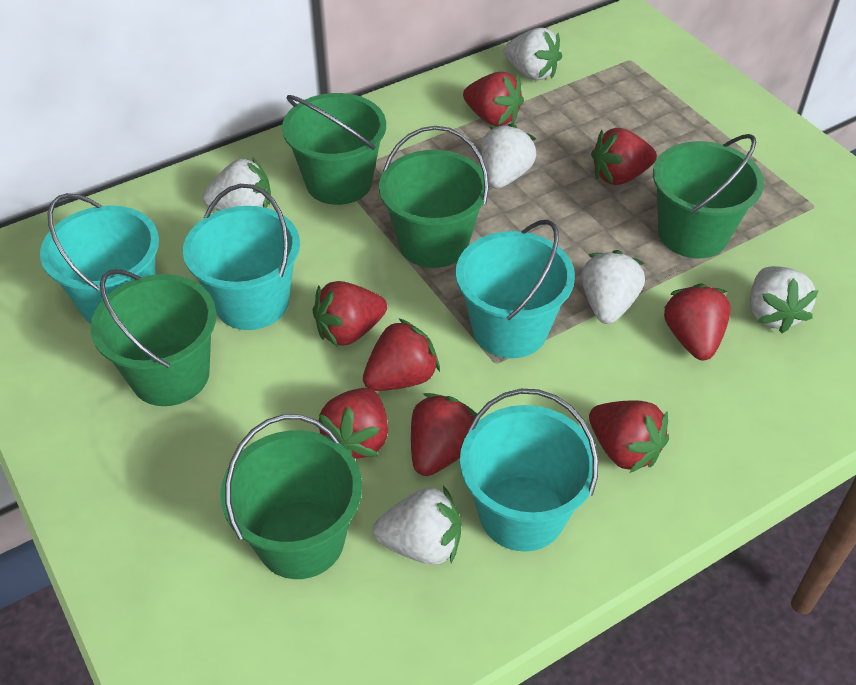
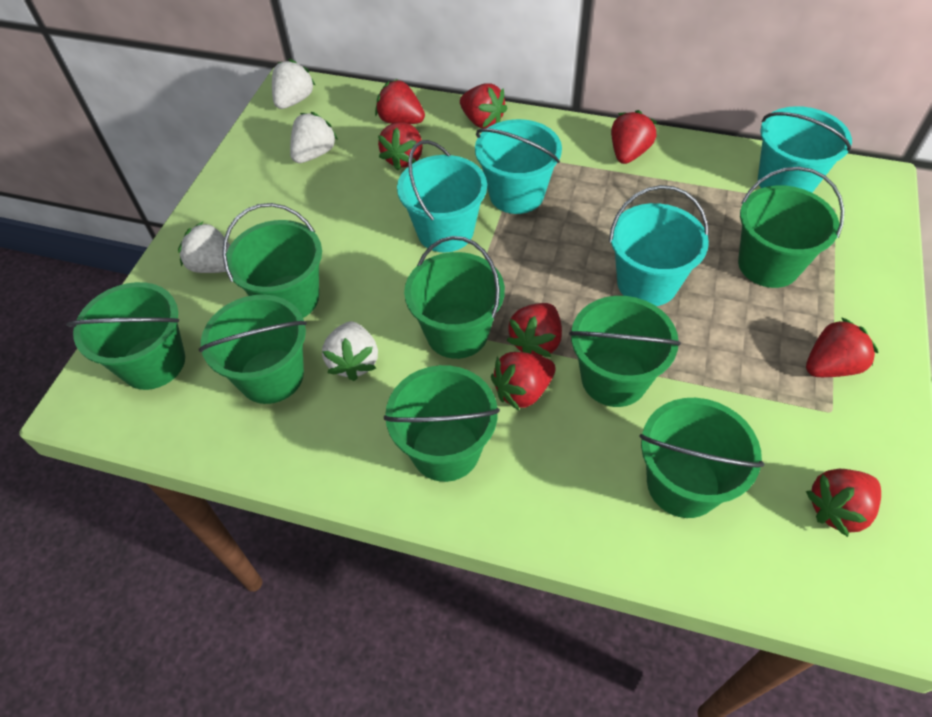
green bucket: [90,269,216,406] [220,414,362,579] [282,93,386,205] [379,126,489,268] [653,134,764,259] = 5 -> [66,282,185,390] [199,295,307,404] [222,203,322,318] [384,365,500,482] [404,236,505,359] [569,296,681,407] [639,398,764,518] [738,167,845,288] = 8
white strawberry: [202,157,271,211] [373,486,461,565] [481,123,536,189] [504,28,562,80] [581,250,645,324] [750,266,819,333] = 6 -> [178,222,230,273] [272,59,315,109] [290,112,338,163] [322,321,378,381] = 4

